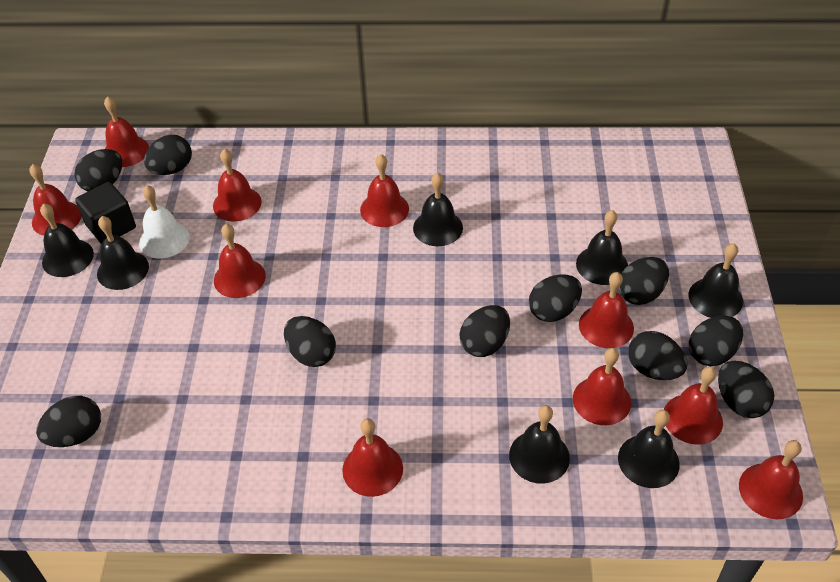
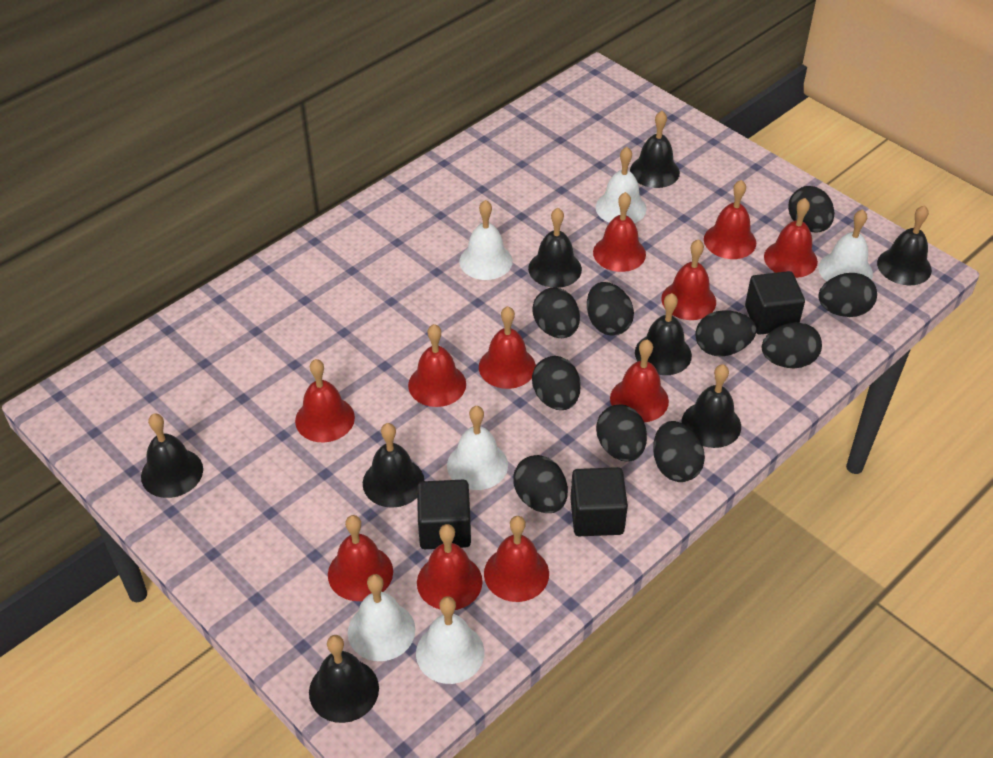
black bell: [40,203,94,277] [97,216,149,290] [413,172,463,246] [509,405,570,483] [576,210,628,285] [618,410,680,488] [688,243,743,318] = 7 -> [141,413,203,498] [309,635,379,723] [363,423,424,508] [528,208,582,288] [630,111,680,188] [635,293,692,375] [682,364,741,448] [877,205,932,285] = 8
black cube: [75,182,136,244] = 1 -> [417,480,471,549] [570,467,628,536] [745,271,805,335] = 3
red bell: [29,164,81,236] [104,96,149,167] [213,149,262,221] [214,224,266,298] [342,418,403,497] [360,154,409,227] [573,348,631,425] [579,272,634,348] [664,367,723,445] [739,440,803,519] = 10 -> [295,359,355,443] [328,515,393,601] [408,324,466,407] [417,524,483,610] [479,306,536,389] [484,516,549,602] [593,192,646,272] [610,340,669,422] [661,239,716,320] [704,180,756,259] [764,198,818,278] = 11
white bell: [139,185,190,258] = 1 -> [348,574,415,661] [416,596,484,684] [447,406,508,490] [459,200,513,280] [596,147,647,223] [819,209,873,282] = 6

